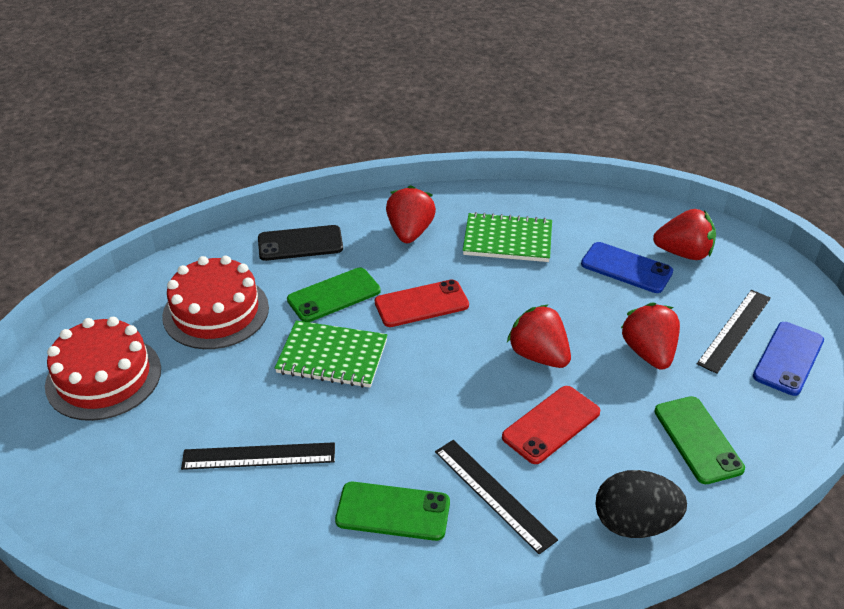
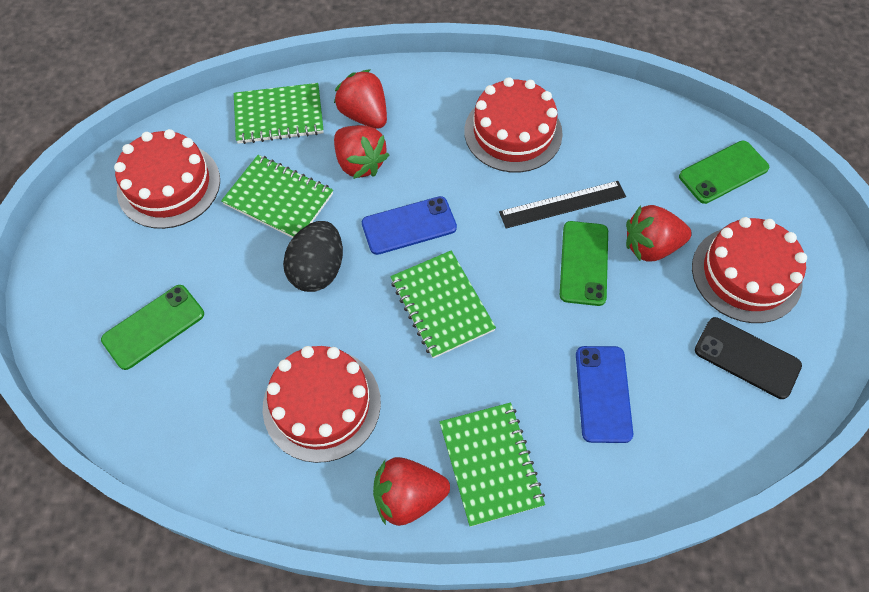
black ruler: [181,442,335,470] [435,440,558,554] [697,290,771,374] = 3 -> [499,181,626,228] = 1
green notebook: [275,320,388,388] [463,212,552,262] = 2 -> [221,155,333,238] [234,83,324,144] [390,250,496,358] [440,402,545,527] = 4
red cake: [45,317,161,421] [162,256,269,349] = 2 -> [114,129,220,229] [263,346,381,463] [464,77,563,173] [692,217,807,323] = 4
red phone: [375,279,469,327] [502,386,600,464] = 2 -> none = 0

